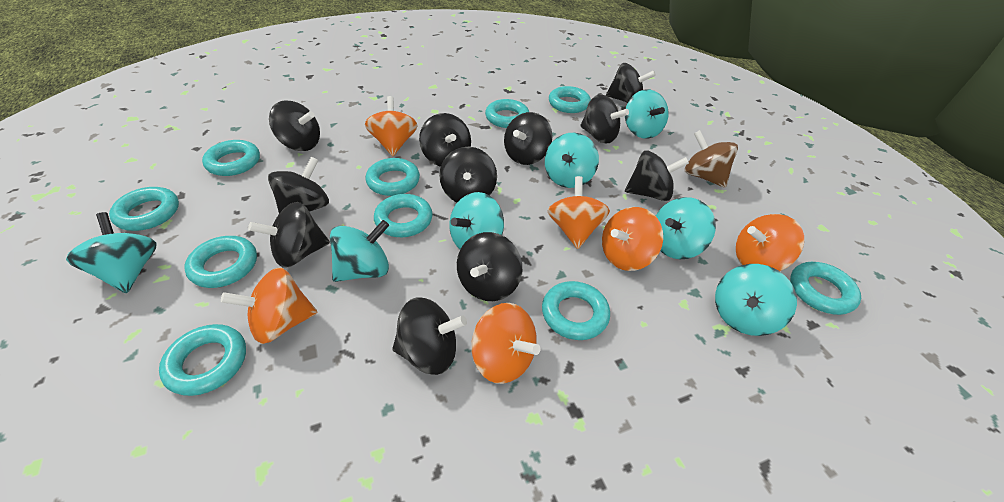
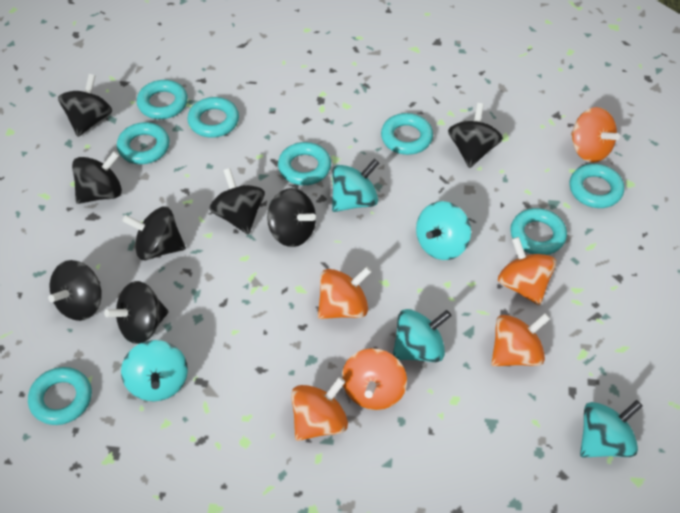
black spinning top: [248,202,330,268] [268,157,329,214] [269,100,320,151] [392,298,467,375] [419,113,471,167] [439,147,497,202] [457,232,522,301] [504,112,552,165] [580,94,629,144] [606,63,656,103] [625,150,689,201] = 11 -> [48,260,102,321] [58,74,112,137] [72,151,122,204] [104,281,168,344] [122,206,186,260] [209,168,265,235] [267,188,316,247] [448,103,503,168] = 8
brown spinning top: [685,130,738,188] = 1 -> none = 0
turquoise ring: [109,187,179,231] [159,324,246,396] [184,236,257,288] [202,140,260,176] [366,158,420,196] [374,194,433,237] [485,99,529,128] [542,281,610,340] [549,86,591,113] [790,262,861,315] = 10 -> [28,367,92,425] [117,122,170,164] [137,80,188,119] [187,97,239,138] [278,142,331,185] [381,113,433,155] [510,208,567,255] [570,164,624,208] = 8
turquoise spinning top: [66,212,157,293] [330,220,389,282] [449,192,504,249] [545,133,599,188] [625,89,669,139] [656,197,716,259] [715,264,797,336] = 7 -> [121,340,188,401] [332,159,379,212] [393,309,452,362] [416,201,471,260] [580,400,643,458] = 5

